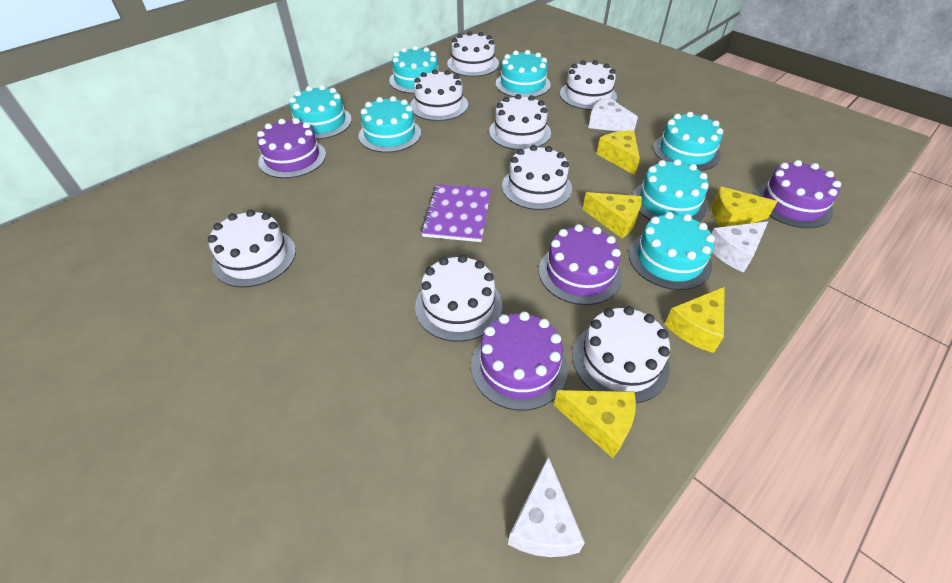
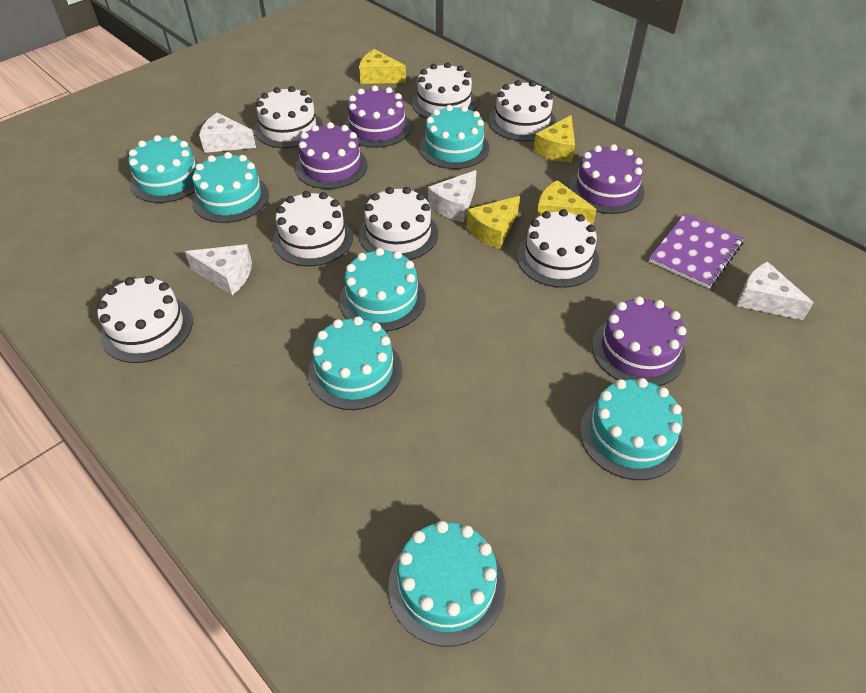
white cake: [208,209,296,288] [410,69,468,121] [415,255,502,342] [447,31,499,77] [489,94,551,150] [502,145,572,210] [560,60,617,110] [572,306,670,404] = 8 -> [97,276,193,363] [254,86,323,148] [273,191,353,267] [359,187,438,260] [412,62,477,119] [489,80,556,141] [517,209,600,288] = 7
white cheese: [508,456,585,557] [588,97,638,131] [711,221,768,273] = 3 -> [185,244,252,295] [199,113,256,153] [428,170,476,222] [737,261,814,320] = 4
yellow cheese: [554,390,636,458] [583,192,642,238] [597,131,640,175] [665,287,725,353] [712,186,778,227] = 5 -> [359,49,406,84] [466,196,520,249] [533,115,575,163] [536,180,597,225] = 4

